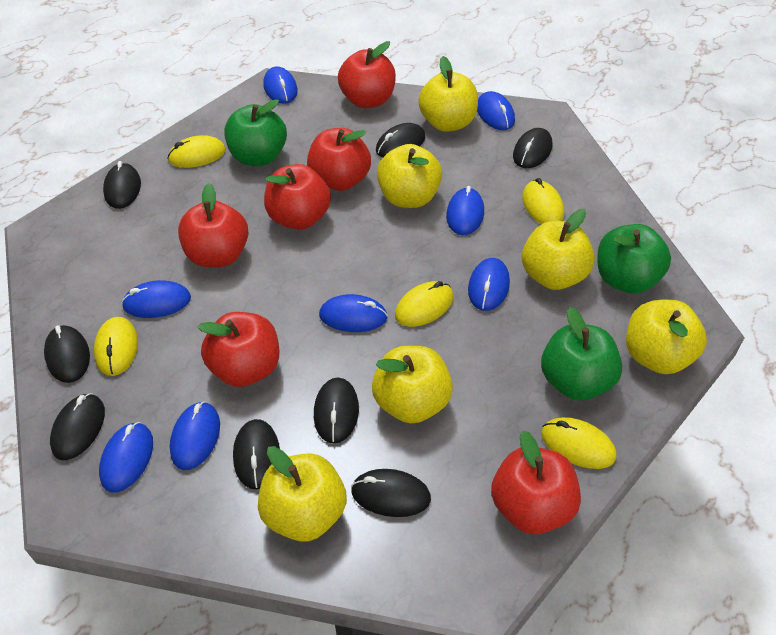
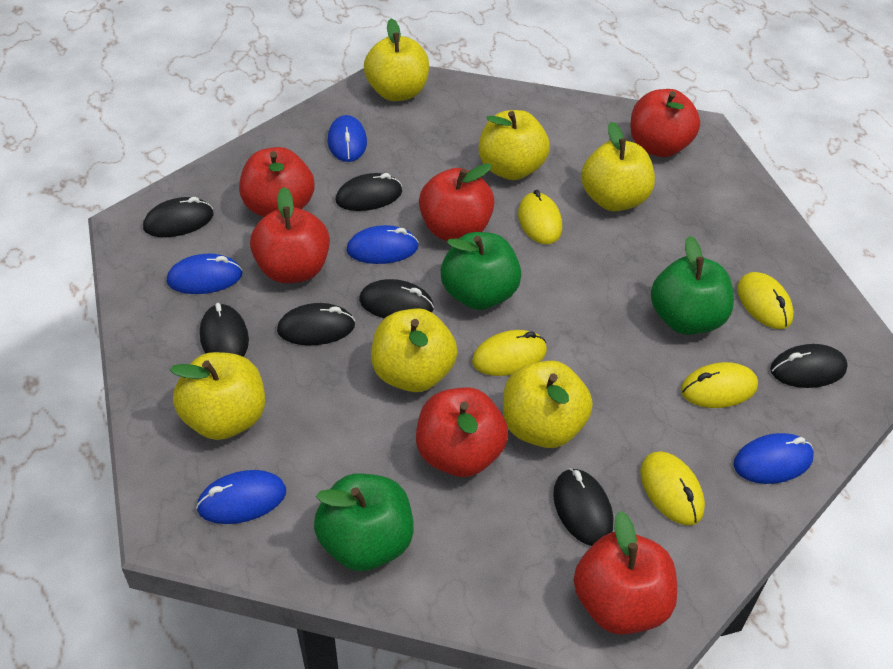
black mouse: [44,325,90,383] [50,393,105,460] [103,161,141,209] [233,419,280,489] [314,378,359,444] [351,469,431,517] [376,123,425,158] [513,128,552,168] = 8 -> [143,197,214,237] [200,303,249,357] [277,303,355,345] [336,173,402,211] [359,279,434,319] [553,468,613,546] [770,344,848,388] = 7
blue mouse: [99,422,153,492] [121,280,191,318] [170,401,220,470] [264,66,298,104] [319,294,388,332] [446,186,484,235] [468,258,510,311] [477,91,515,130] = 8 -> [167,254,243,294] [196,470,286,524] [328,115,367,162] [346,225,419,264] [734,433,814,484] = 5

